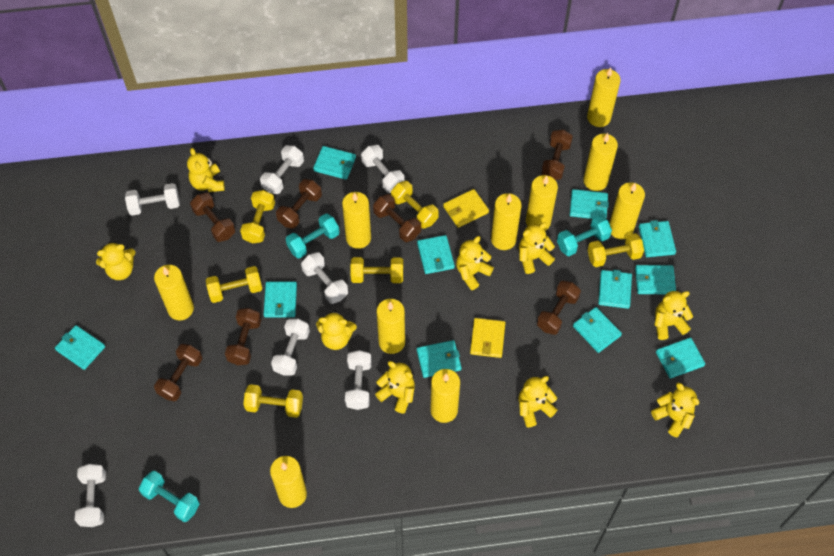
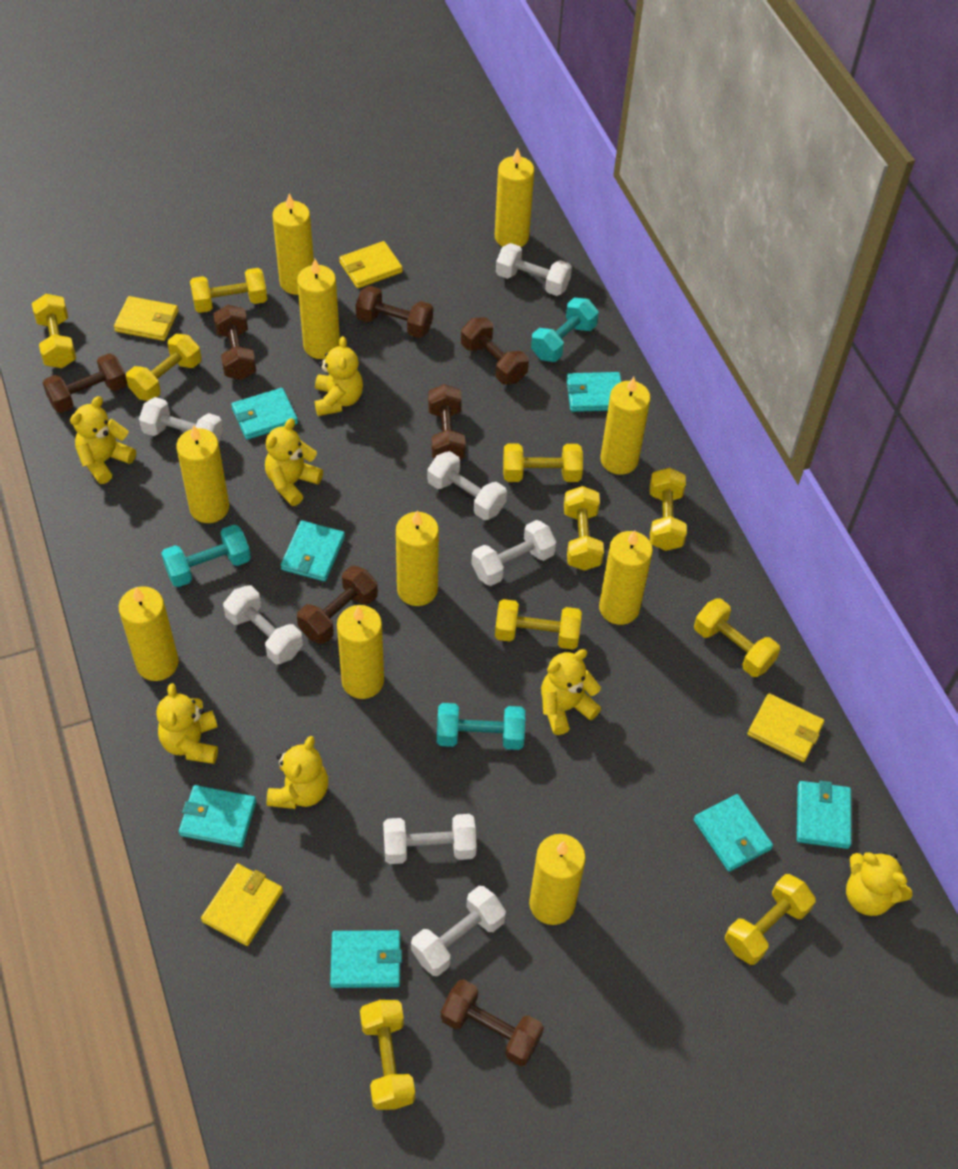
turquoise wallet: [55,325,105,370] [264,281,297,317] [313,146,356,180] [417,235,455,274] [417,340,462,378] [570,189,609,219] [573,307,622,353] [598,270,632,309] [635,265,676,294] [639,220,676,257] [656,337,705,379] = 11 -> [179,785,256,848] [231,388,298,440] [281,520,345,582] [330,930,402,988] [566,372,621,412] [694,794,773,872] [797,781,851,849] = 7
yellow dumbbell: [206,266,262,303] [240,190,275,244] [243,384,303,418] [351,257,403,283] [391,181,439,228] [588,233,644,267] = 6 -> [32,294,76,368] [126,334,201,401] [190,268,267,313] [360,1000,415,1110] [495,599,582,650] [503,444,583,482] [564,486,604,571] [650,468,687,551] [694,598,780,677] [725,874,816,965] = 10
yellow teddy bear: [96,242,136,280] [187,148,225,192] [316,310,357,350] [375,361,415,413] [456,236,494,290] [519,222,555,274] [519,376,557,427] [651,383,699,437] [654,291,693,340] = 9 -> [70,396,136,484] [156,683,218,764] [265,418,323,506] [266,736,328,809] [315,336,363,416] [541,649,601,735] [846,852,912,916] = 7
yellow wallet: [443,189,489,228] [470,318,505,358] = 2 -> [114,296,178,341] [201,864,283,946] [339,241,403,288] [748,693,824,762] = 4

